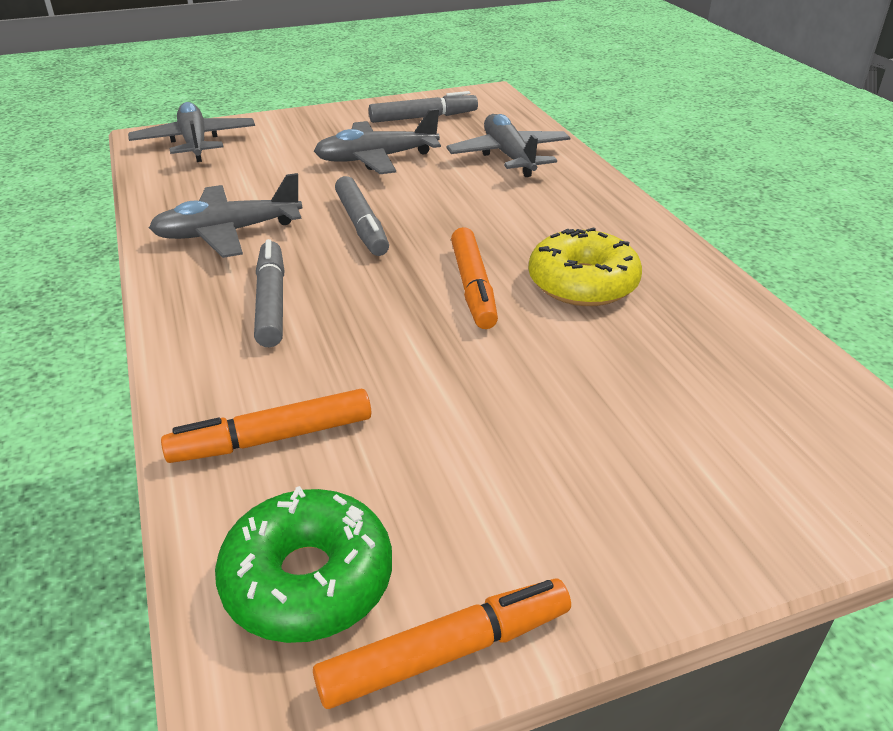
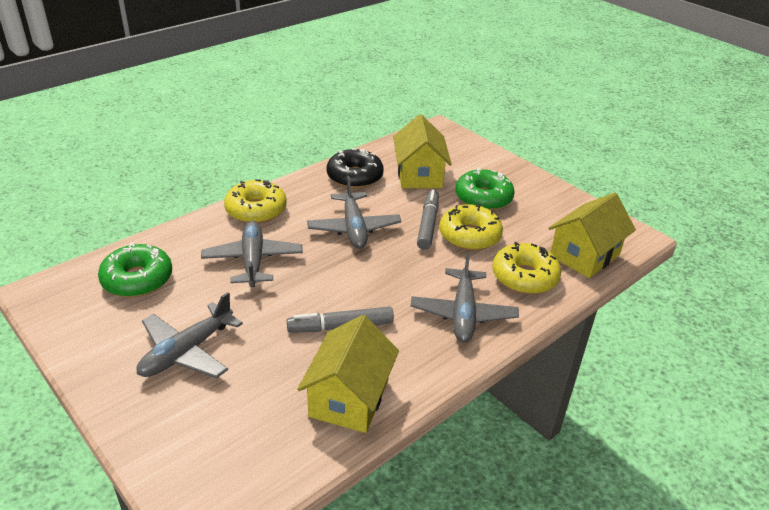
black donut: none = 0 -> [327,148,384,188] = 1
green donut: [215,486,392,643] = 1 -> [98,243,172,297] [455,168,514,211] = 2
grey marker: [254,239,285,347] [335,176,389,256] [369,91,478,123] = 3 -> [287,307,394,333] [417,190,439,250] = 2
orange marker: [161,389,371,463] [313,578,571,709] [451,227,498,329] = 3 -> none = 0
yellow donut: [529,227,642,306] = 1 -> [224,179,287,224] [439,204,503,251] [492,242,561,294] = 3
yellow house: none = 0 -> [297,315,399,433] [393,114,452,188] [549,193,636,278] = 3

